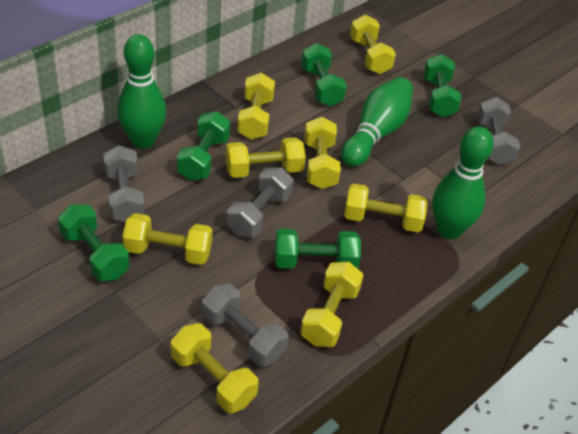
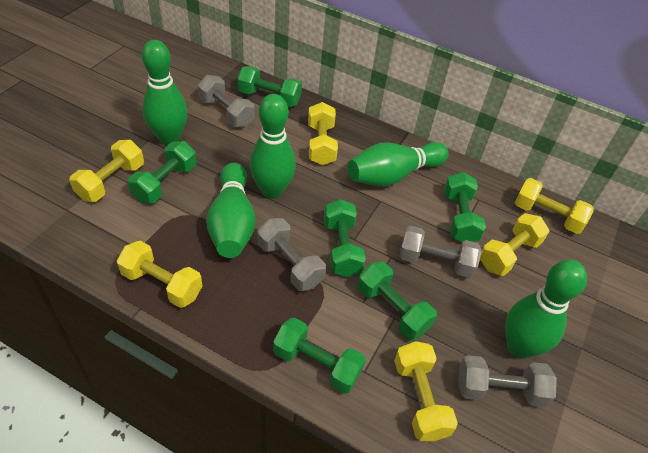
green bowling pin: [117,34,167,149] [341,77,413,167] [432,126,494,239] = 3 -> [142,40,188,145] [206,163,256,258] [249,94,296,199] [348,142,449,186] [505,260,587,359] = 5
green dumbbell: [58,204,129,281] [177,111,230,181] [275,229,361,268] [301,43,347,106] [424,54,461,117] = 5 -> [128,141,197,203] [237,66,302,107] [273,317,366,394] [324,199,366,277] [357,262,437,340] [444,172,486,242] = 6
yellow dumbbell: [122,213,212,265] [171,323,259,413] [226,137,306,178] [237,73,275,140] [300,262,364,347] [305,117,341,189] [344,184,428,232] [350,15,396,74] = 8 -> [69,140,144,202] [117,241,202,308] [308,102,338,165] [394,341,458,442] [480,213,549,276] [514,178,594,234] = 6

